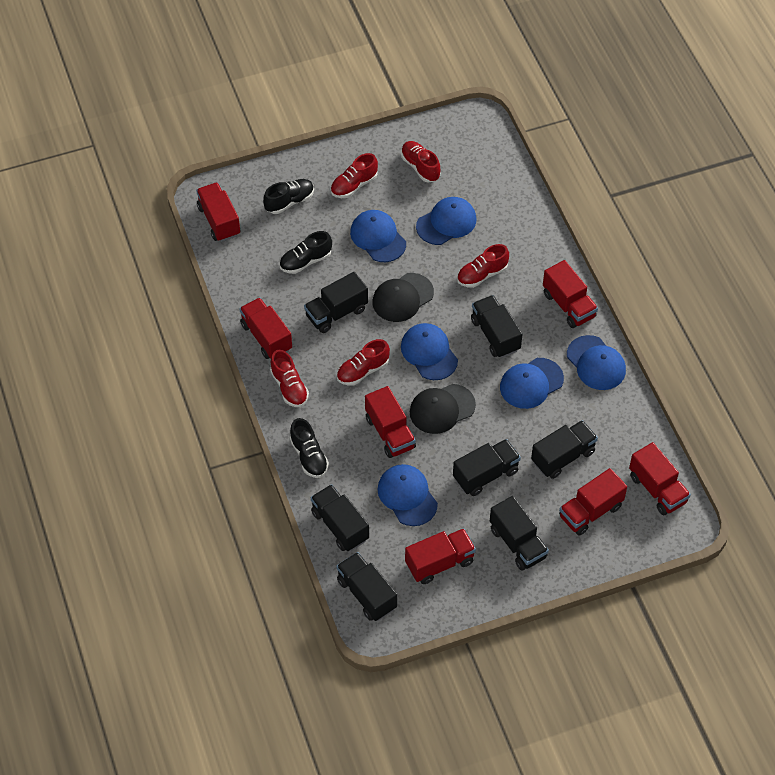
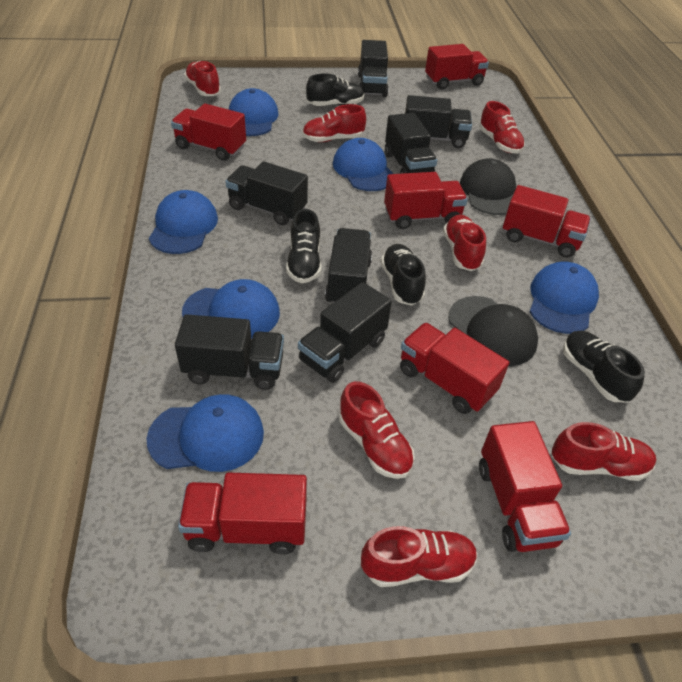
black shoe: [263,179,314,214] [279,231,332,274] [290,418,329,478] = 3 -> [286,209,321,283] [306,73,364,106] [381,244,426,305] [563,331,645,402] = 4
red shoe: [270,350,309,407] [330,153,378,198] [337,339,390,385] [401,141,441,182] [457,244,509,288] = 5 -> [184,61,221,96] [302,104,366,142] [339,381,415,479] [361,526,478,587] [443,215,486,271] [479,101,525,153] [552,422,656,481] = 7

